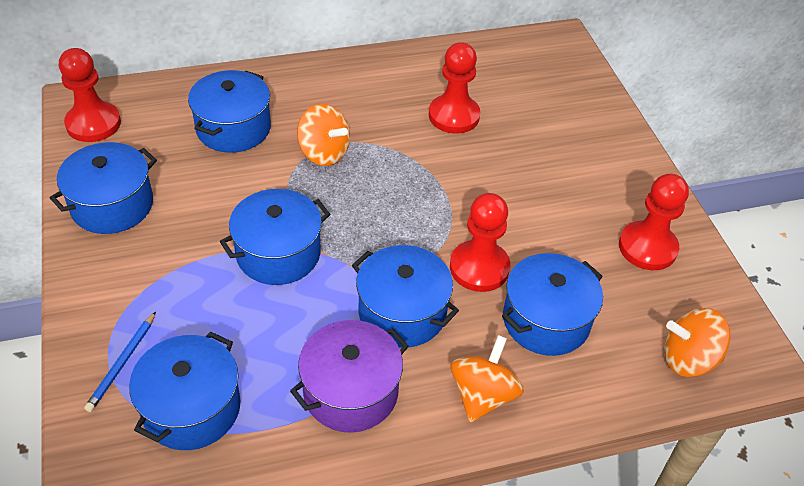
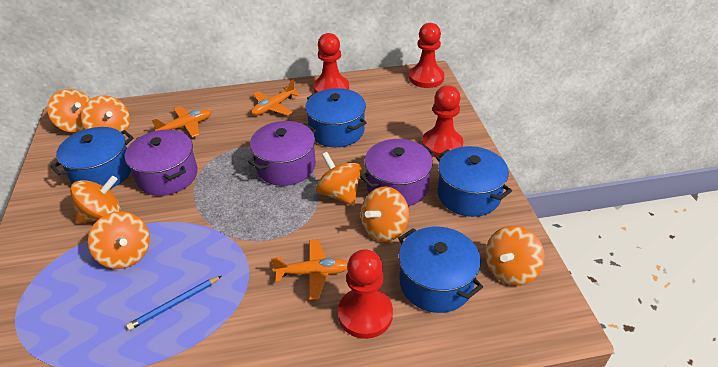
blue pot: [50,142,157,234] [129,332,241,450] [188,70,271,153] [220,189,330,285] [352,245,459,348] [502,253,603,356] = 6 -> [50,127,133,189] [305,88,367,147] [398,227,483,313] [436,146,512,217] = 4
orange plane: none = 0 -> [152,106,211,137] [251,80,300,116] [271,240,348,300] = 3
orange spinning top: [297,104,350,166] [450,335,524,422] [664,308,731,377] = 3 -> [47,89,90,133] [70,176,121,224] [81,96,130,132] [88,211,150,269] [316,152,362,206] [361,186,409,242] [485,226,545,286] = 7
purple pot: [290,320,409,433] = 1 -> [125,130,198,196] [248,121,316,186] [360,139,435,206] = 3

